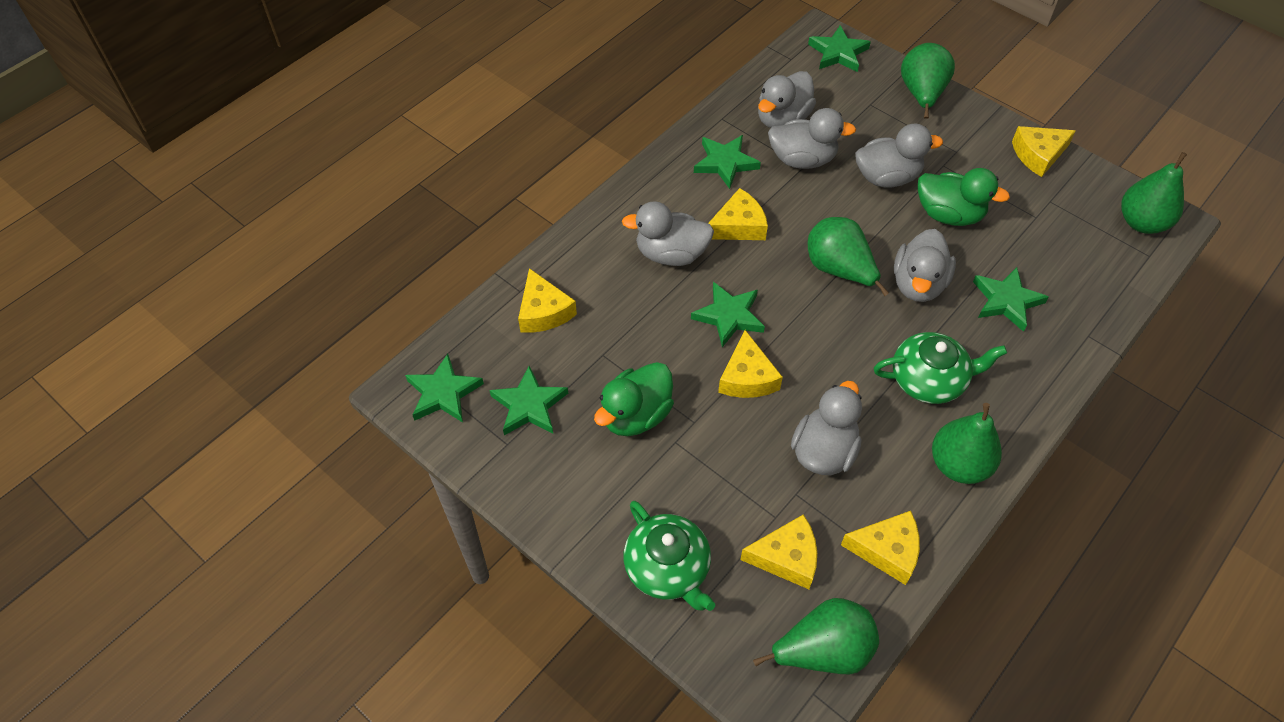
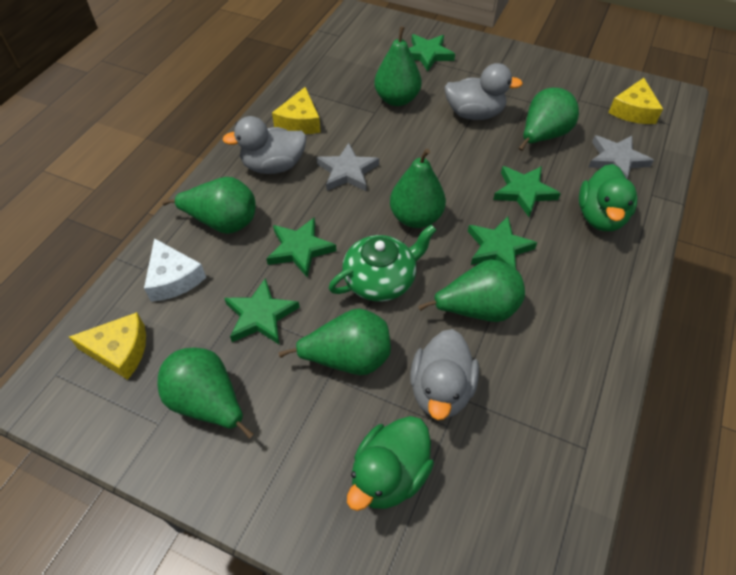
green pear: [753,598,879,674] [808,217,889,296] [901,43,955,119] [932,403,1002,484] [1121,152,1187,234] = 5 -> [158,348,254,439] [162,177,255,234] [278,308,391,375] [374,26,422,106] [390,149,446,228] [418,259,525,322] [519,88,579,151] = 7
green star: [405,354,484,422] [489,366,568,435] [691,282,765,347] [694,135,761,189] [808,25,871,72] [973,267,1049,332] = 6 -> [224,278,300,344] [266,217,336,277] [409,34,455,71] [468,216,537,269] [493,166,561,217] = 5
green teapot: [624,501,715,611] [874,332,1007,404] = 2 -> [329,224,437,302] = 1
grey duck: [622,201,714,266] [758,71,816,128] [768,108,856,169] [791,381,862,475] [855,124,943,188] [894,229,956,302] = 6 -> [222,116,307,174] [410,329,479,420] [444,63,523,120] = 3
grey star: none = 0 -> [316,143,379,191] [589,136,654,179] = 2
white cheese: none = 0 -> [144,238,206,302] = 1
yellow cheese: [518,268,577,333] [708,188,768,240] [718,330,783,398] [740,514,817,589] [841,511,920,585] [1012,126,1076,177] = 6 -> [69,312,146,380] [272,87,321,134] [608,78,663,124] = 3

